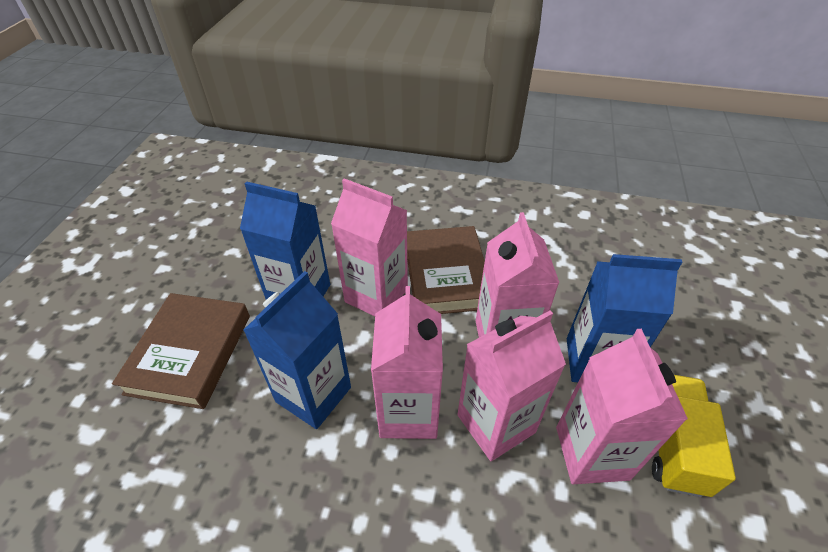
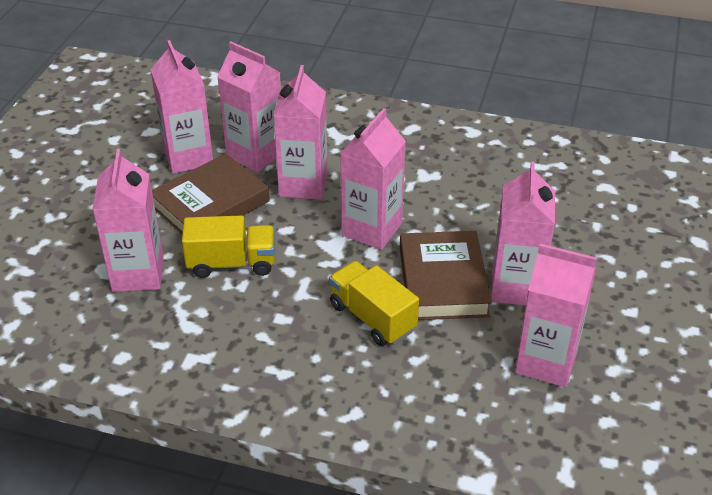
blue carton: [240,181,330,300] [243,271,351,429] [567,254,682,382] = 3 -> none = 0
pink carton: [331,178,408,316] [371,286,443,439] [457,310,566,461] [476,212,559,337] [556,329,688,484] = 5 -> [92,149,164,292] [151,40,213,174] [217,42,281,172] [273,65,328,200] [340,108,406,250] [491,161,555,305] [515,244,597,387] = 7
yellow truck: [652,375,736,497] = 1 -> [182,215,275,278] [329,261,419,346] = 2

